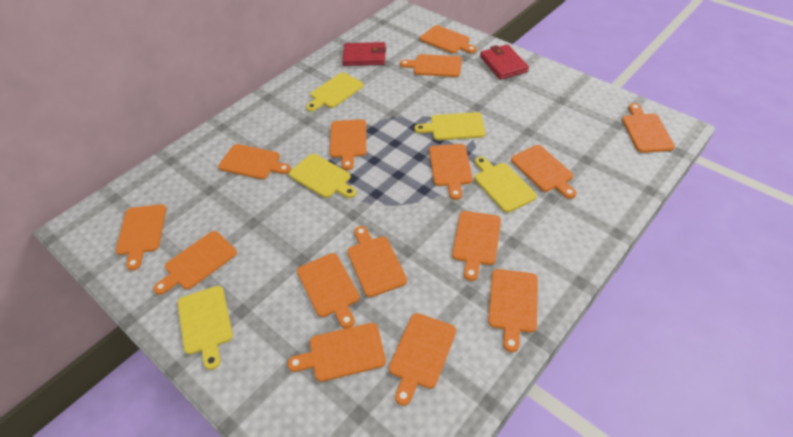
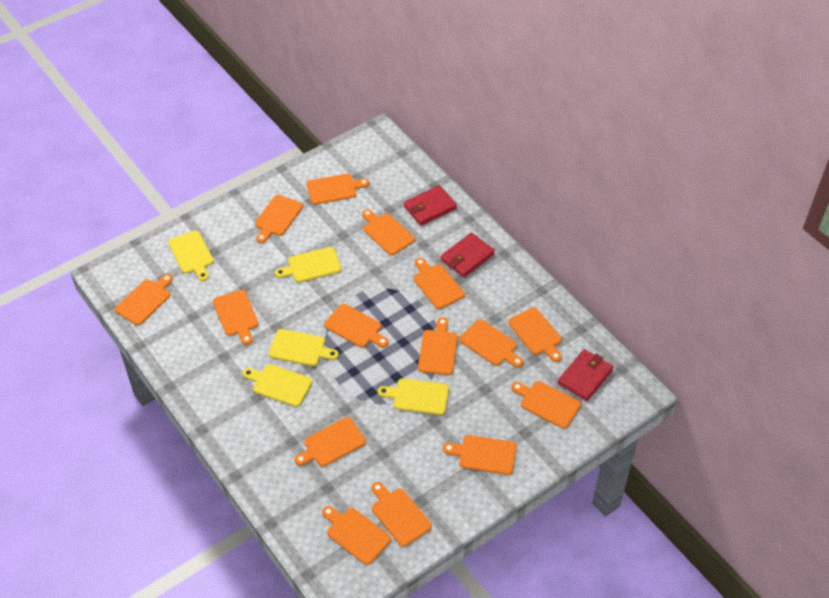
red wallet: [342,42,386,66] [480,44,529,80] = 2 -> [404,185,457,226] [441,233,495,278] [558,349,613,401] = 3

